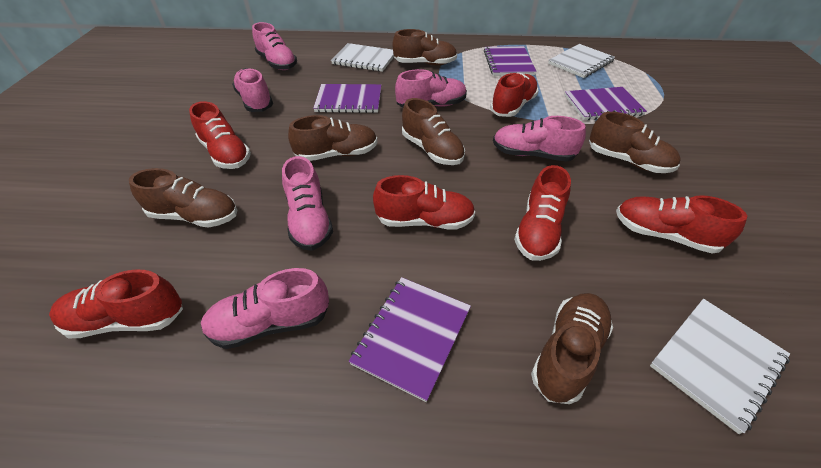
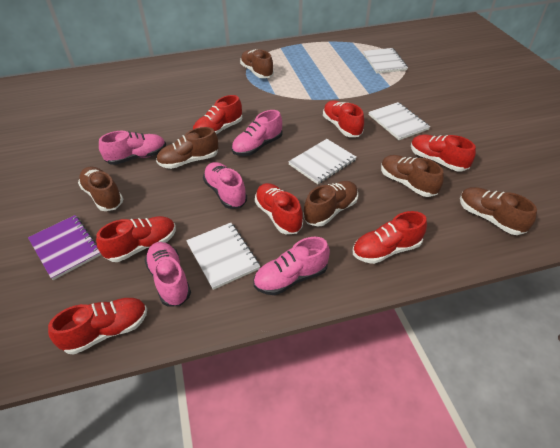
pink shoe: [201,268,329,349] [232,68,273,112] [252,22,297,70] [282,156,333,251] [395,69,467,107] [493,116,586,161] = 6 -> [99,131,166,165] [145,242,191,306] [203,162,247,209] [232,110,282,156] [254,237,330,295] = 5
purple notebook: [313,84,381,113] [349,277,471,402] [484,46,537,76] [565,87,647,120] = 4 -> [28,215,102,280] = 1
red shoe: [49,270,183,338] [189,101,251,169] [373,175,475,230] [490,73,539,117] [514,165,571,261] [616,195,747,254] = 6 -> [48,298,147,354] [96,216,176,262] [193,95,242,135] [255,183,303,234] [323,100,364,137] [353,211,427,264] [411,135,476,172] = 7
white notebook: [331,43,394,72] [548,44,615,78] [650,299,790,434] = 3 -> [186,223,260,290] [288,139,357,184] [363,48,408,74] [369,102,430,140] = 4

